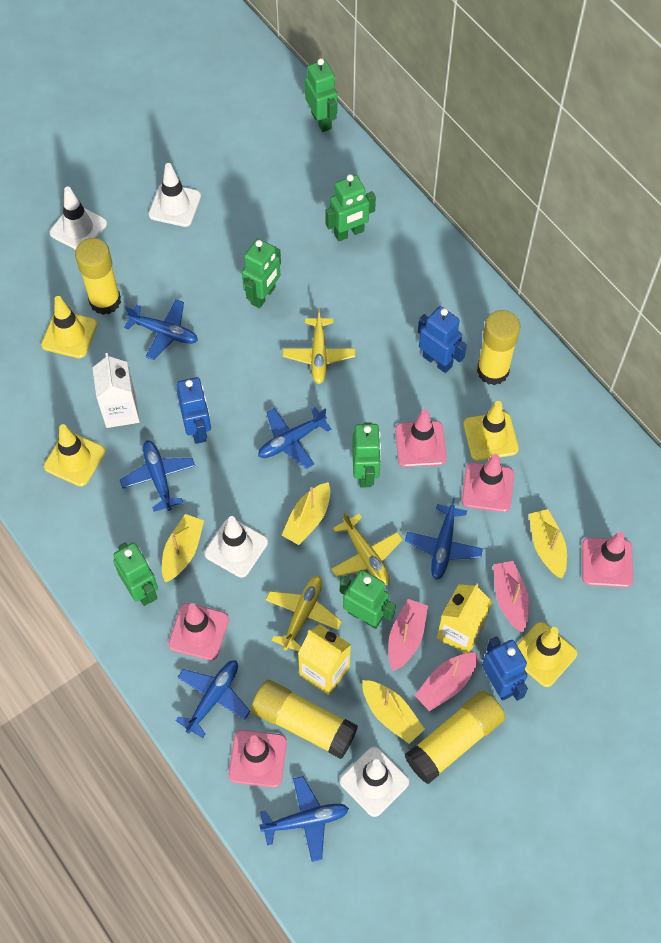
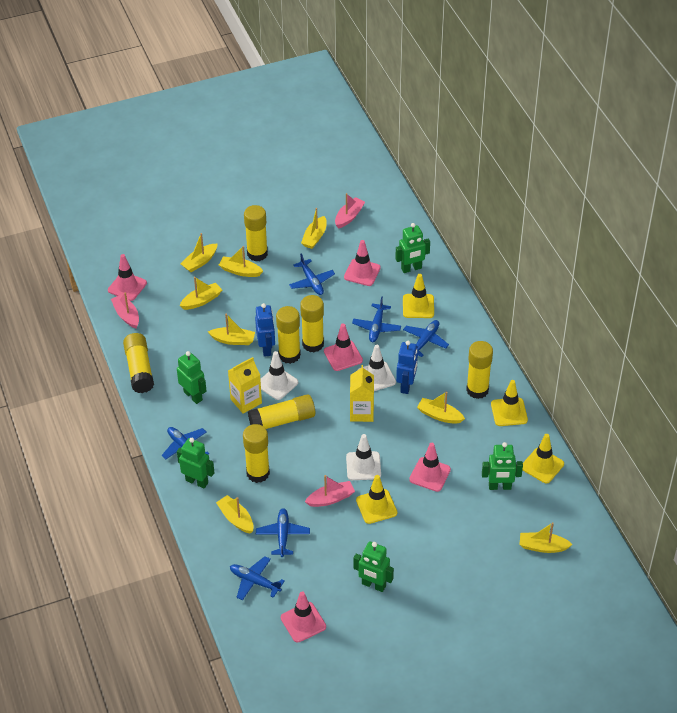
blue robot: [177,377,211,444] [418,306,467,373] [482,636,528,701] = 3 -> [255,303,275,357] [396,341,418,394] = 2
green robot: [114,542,158,606] [242,239,281,308] [305,58,338,132] [325,174,376,241] [340,570,396,629] [352,422,381,487] = 6 -> [177,351,207,404] [177,438,214,488] [353,541,394,592] [395,223,430,273] [482,442,523,490] = 5
white carton: [92,353,140,428] = 1 -> none = 0
white traffic cone: [49,186,107,250] [149,163,201,227] [204,516,268,578] [340,747,409,817] = 4 -> [260,351,298,400] [346,434,381,480] [357,345,396,391] = 3
yellow boat: [162,514,204,582] [281,482,330,545] [362,680,425,744] [529,509,567,579] = 4 -> [180,277,222,310] [181,233,217,272] [208,314,255,345] [216,495,254,534] [219,246,263,277] [301,208,327,249] [417,391,465,424] [519,522,573,553] = 8
yellow glue stick: [75,238,121,315] [251,680,358,759] [405,691,506,784] [477,310,521,385] = 4 -> [123,333,154,393] [243,424,270,483] [244,205,268,261] [248,394,315,429] [276,306,301,364] [300,295,324,352] [466,341,493,399] = 7
yellow plane: [265,576,342,652] [283,308,355,384] [332,511,403,585] = 3 -> none = 0

